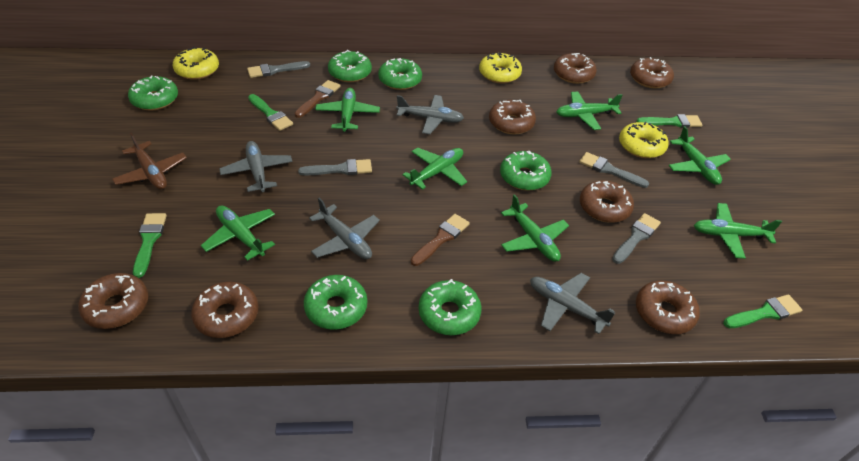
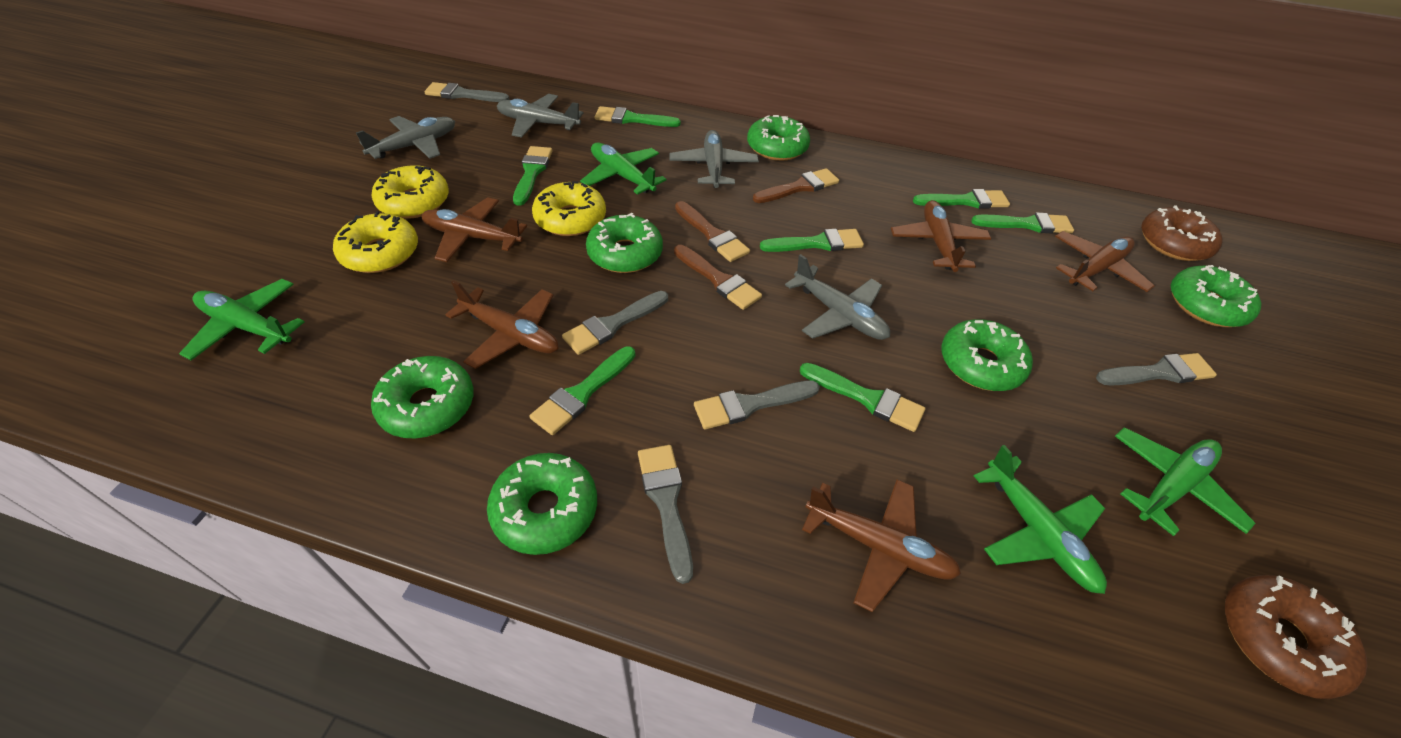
brown brush: [295,80,341,118] [411,214,470,266] = 2 -> [674,245,762,310] [675,201,750,262] [753,168,839,203] = 3
brown donut: [78,273,148,329] [191,282,258,338] [489,100,536,135] [554,53,597,84] [580,181,634,223] [630,57,674,88] [636,280,700,334] = 7 -> [1141,205,1222,261] [1225,575,1368,699] = 2
brown plane: [112,133,187,190] = 1 -> [422,197,527,262] [445,280,559,369] [802,479,961,612] [891,200,991,272] [1055,231,1154,292] = 5
green brush: [133,213,167,278] [248,94,293,131] [636,114,703,128] [723,294,802,328] = 4 -> [513,146,552,206] [530,346,635,435] [595,106,681,127] [760,229,864,252] [800,363,925,432] [913,189,1010,209] [971,212,1074,233] = 7
green plane: [201,206,275,261] [315,88,380,132] [403,147,467,190] [501,194,569,262] [557,91,623,130] [668,126,731,185] [694,203,782,259] = 7 -> [179,279,304,360] [580,142,666,195] [974,445,1107,594] [1115,427,1255,536] = 4
grey brush: [247,61,310,78] [298,159,372,175] [579,152,649,188] [612,213,661,264] = 4 -> [425,82,510,102] [562,291,668,355] [638,445,693,584] [694,380,820,429] [1096,353,1217,386] = 5

